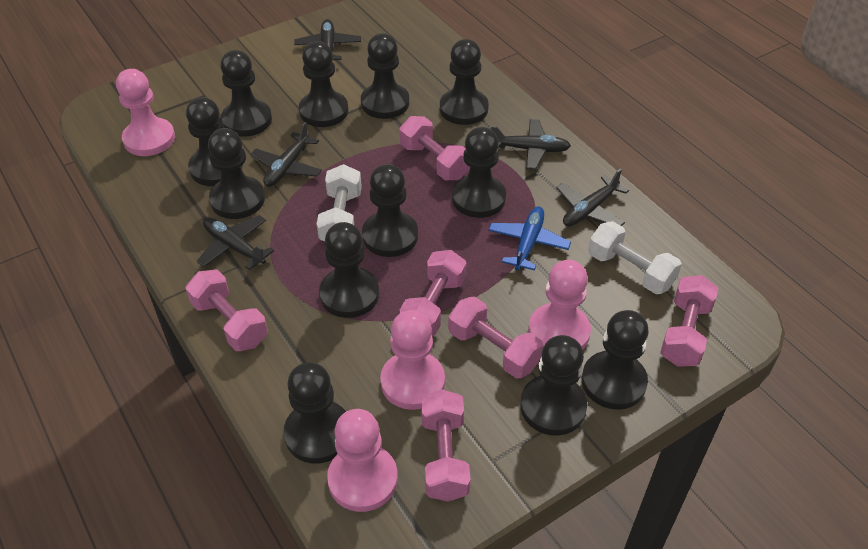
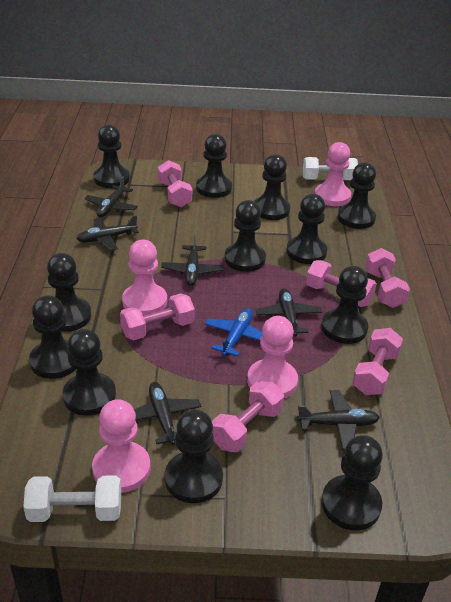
black plane: [197,215,274,270] [251,122,322,187] [294,19,361,60] [491,119,571,170] [556,168,629,226] = 5 -> [76,215,139,251] [84,176,138,217] [134,382,201,445] [161,234,224,286] [255,288,322,337] [297,390,380,450] = 6

